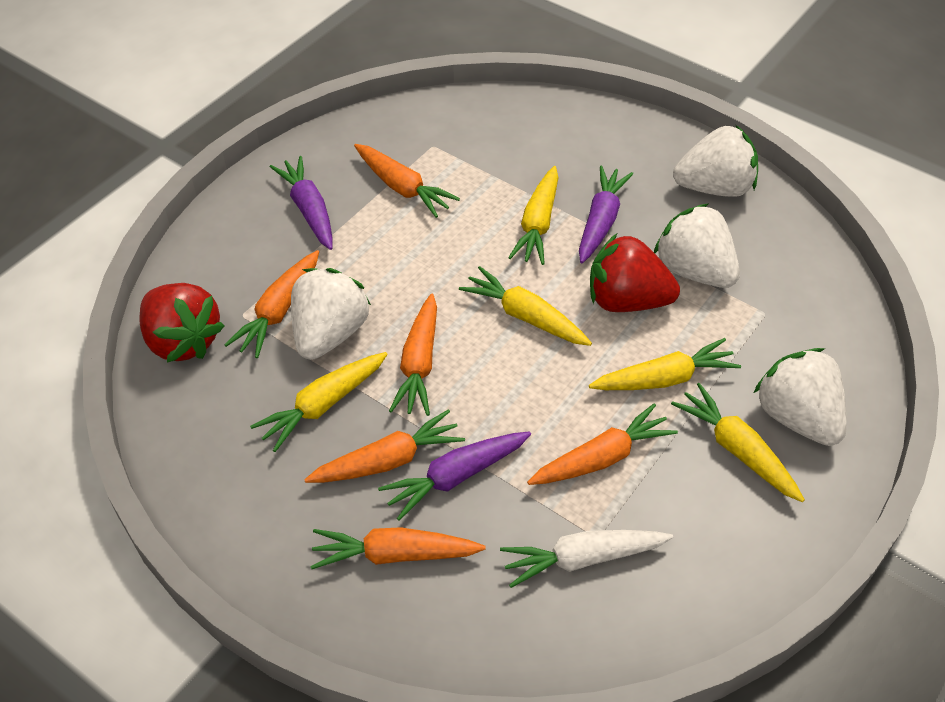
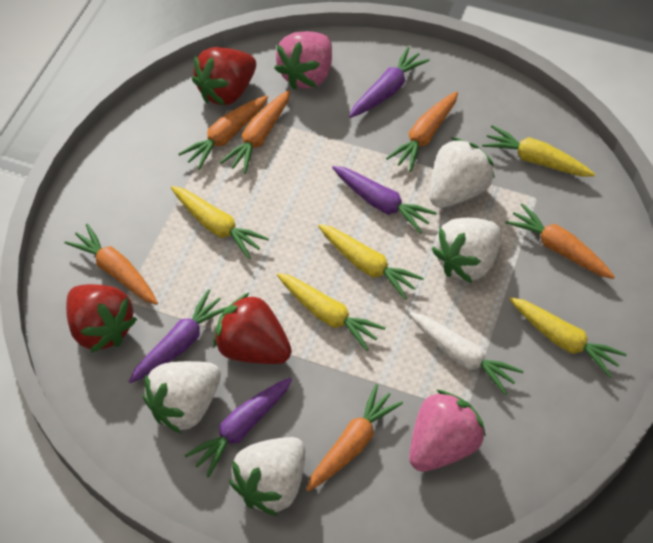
pink strawberry: none = 0 -> [274,31,332,89] [409,390,486,472] = 2
purple carrot: [270,156,333,250] [378,431,531,521] [579,166,633,263] = 3 -> [128,289,227,383] [184,377,292,478] [332,166,437,234] [349,47,430,118] = 4
red strawberry: [140,283,224,362] [590,233,680,312] = 2 -> [66,284,137,353] [192,47,256,106] [213,292,292,364] = 3

